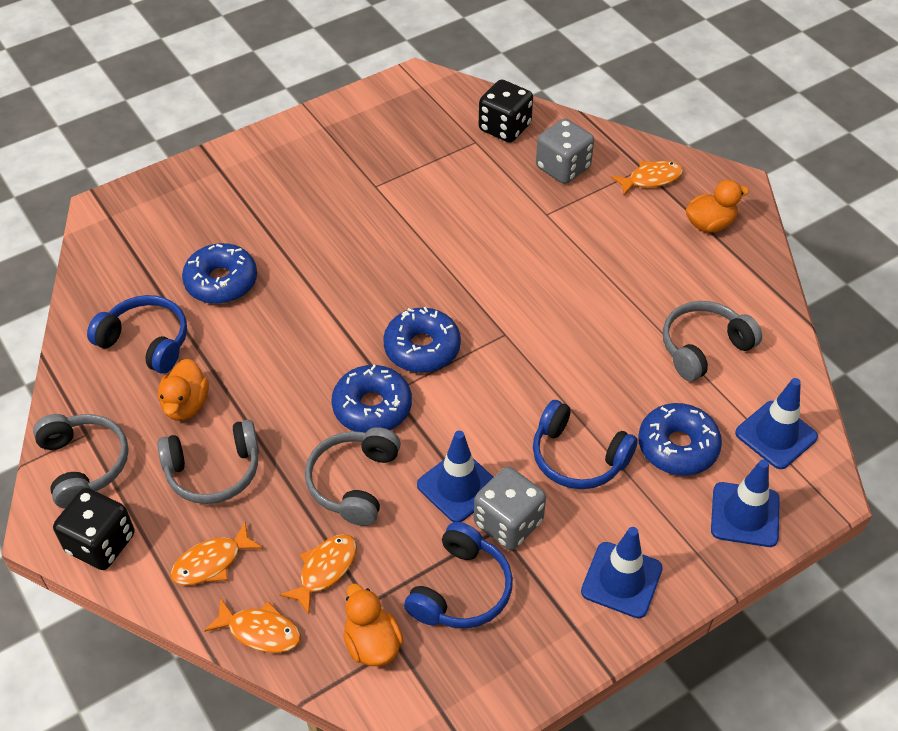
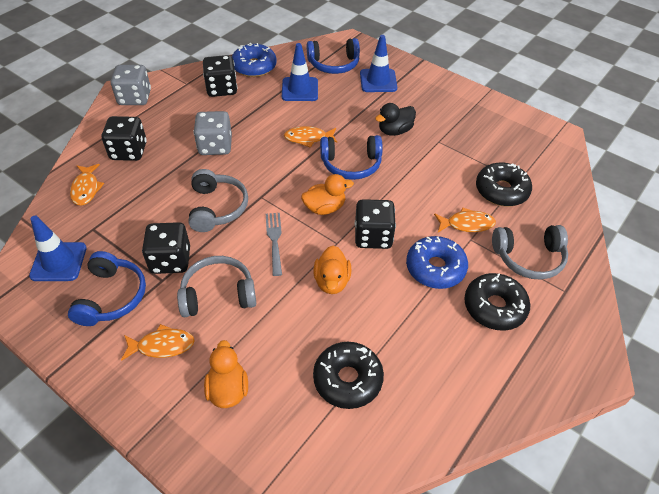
black dice: [53,488,135,570] [479,80,533,143] = 2 -> [102,116,147,161] [142,222,190,274] [203,55,237,97] [355,199,396,249] = 4
black donut: none = 0 -> [313,342,384,409] [464,273,530,331] [476,163,532,206] = 3
black duck: none = 0 -> [375,103,416,136] = 1
blue donut: [182,243,257,304] [331,365,412,433] [383,307,461,373] [638,403,722,476] = 4 -> [232,43,277,77] [406,236,468,289] = 2
blue traffic cone: [417,431,493,522] [581,527,663,618] [711,460,780,547] [735,378,818,469] = 4 -> [29,216,87,281] [282,43,318,101] [360,35,397,92] = 3
grey fork: none = 0 -> [266,213,282,276] = 1
grey headphones: [33,414,129,509] [157,420,259,504] [305,427,401,526] [663,301,762,382] = 4 -> [177,256,256,317] [188,169,248,232] [492,225,568,280] = 3

